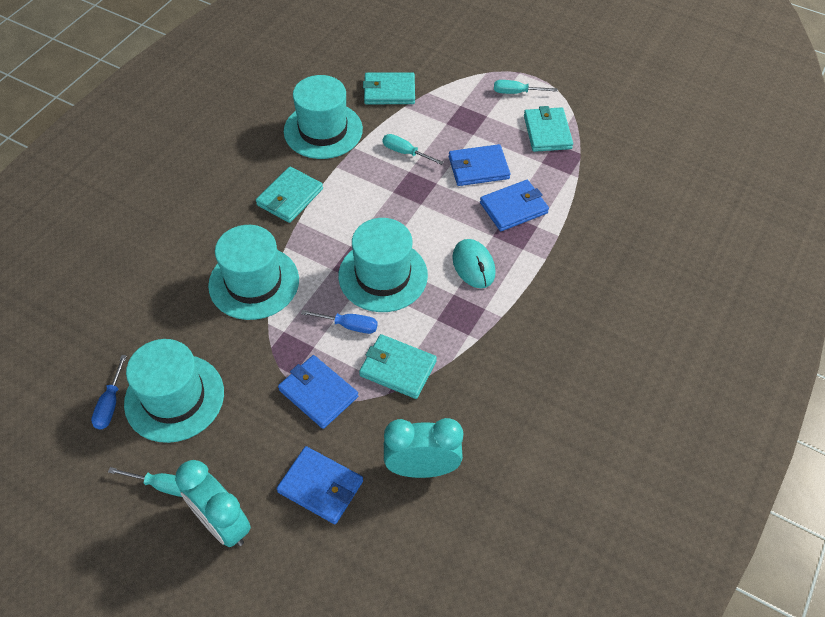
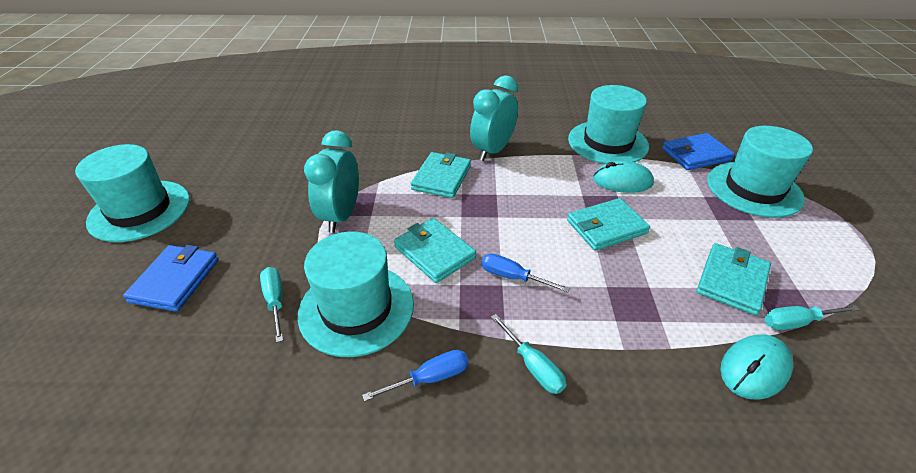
blue wallet: [276,446,363,524] [278,355,358,429] [449,144,510,186] [480,180,549,231] = 4 -> [123,245,219,312] [662,133,735,170] = 2
turquoise mouse: [452,239,496,288] = 1 -> [593,161,654,193] [720,334,793,400] = 2

